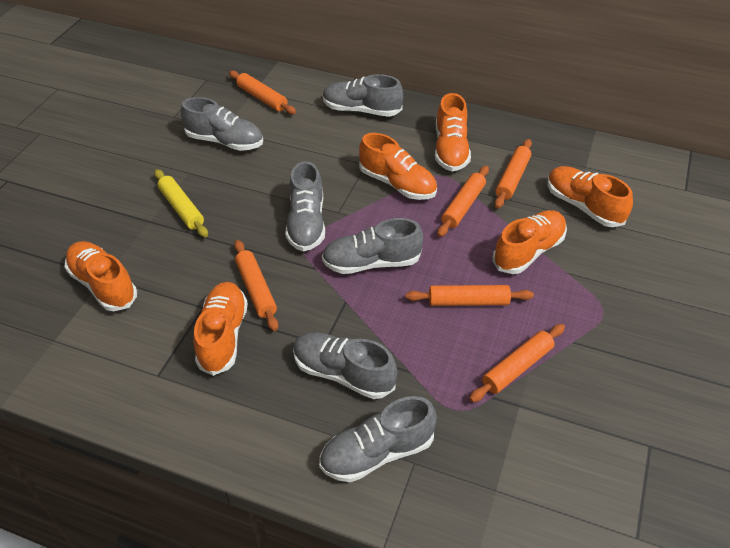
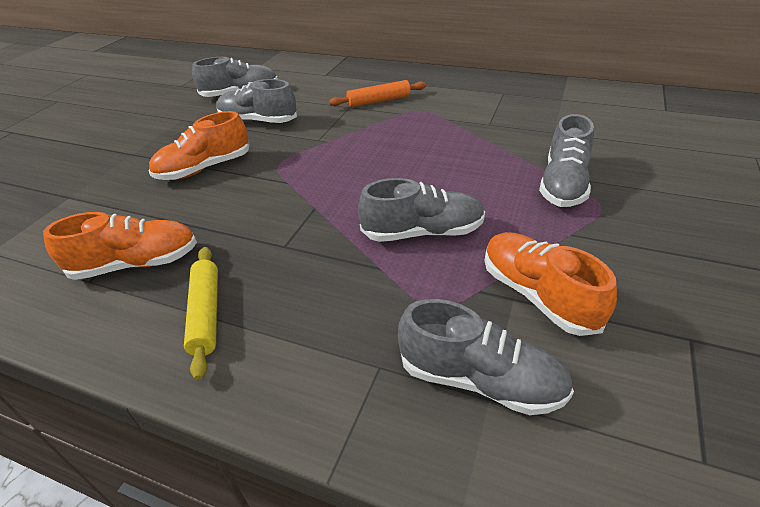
grey shoe: [181,97,263,151] [285,161,325,252] [293,332,397,399] [319,396,437,482] [322,218,423,274] [323,74,403,117] = 6 -> [192,57,278,97] [216,79,297,123] [358,178,485,242] [398,299,574,415] [539,114,594,207] = 5
orange rolling pin: [229,71,296,114] [234,240,279,331] [406,285,534,306] [437,166,489,237] [469,324,565,402] [494,139,532,208] = 6 -> [329,80,426,107] = 1
orange shoe: [65,241,137,311] [193,282,248,376] [359,133,437,200] [435,93,471,171] [492,210,567,274] [548,166,633,227] = 6 -> [43,212,197,280] [149,111,249,180] [485,232,617,336] = 3

